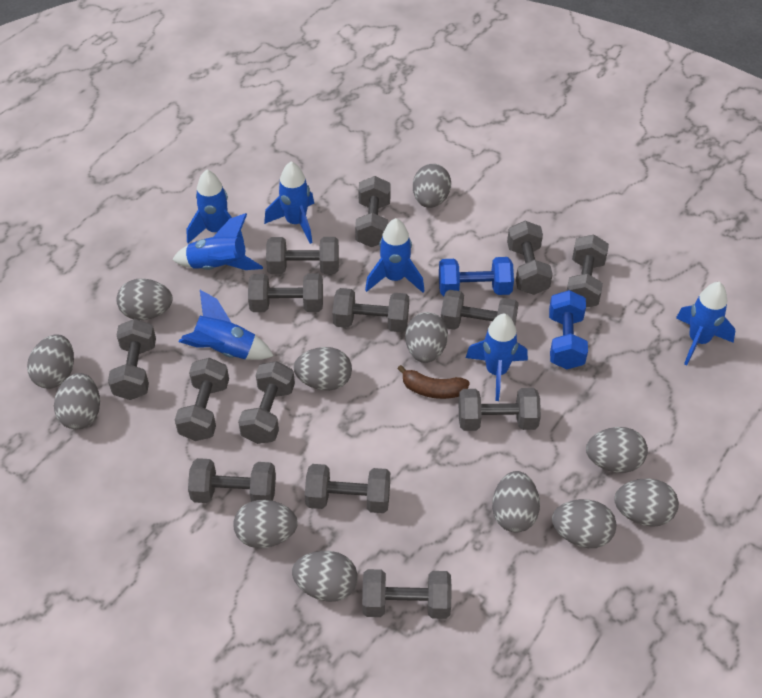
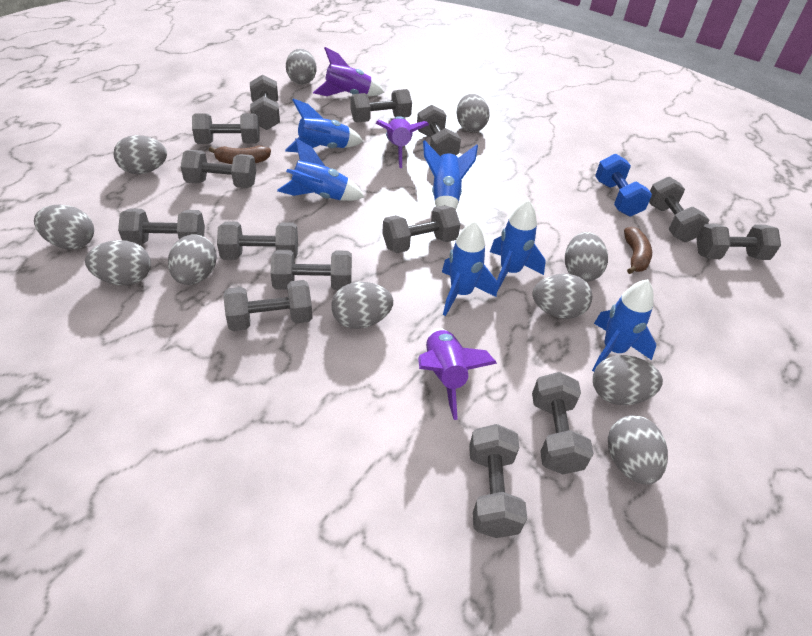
blue dumbbell: [439,257,514,296] [549,290,588,369] = 2 -> [595,154,652,216] = 1
blue rocket: [172,213,263,270] [179,290,274,360] [187,170,244,243] [264,161,314,244] [365,218,425,293] [466,314,528,401] [676,282,735,365] = 7 -> [277,138,364,201] [285,99,363,152] [423,140,478,209] [442,221,497,316] [490,199,546,292] [592,279,656,372] = 6
brown banana: [397,365,470,399] = 1 -> [209,145,271,164] [624,227,652,274] = 2
grey egg: [27,334,74,389] [54,373,100,429] [116,278,172,320] [233,500,298,548] [292,551,358,602] [293,347,352,391] [405,312,448,363] [413,164,451,208] [492,471,540,533] [552,499,616,548] [586,427,648,473] [614,479,679,527] = 12 -> [34,205,94,249] [85,240,151,285] [114,135,167,174] [168,234,217,285] [286,49,317,85] [331,282,393,329] [456,94,490,132] [532,274,592,319] [565,232,608,282] [593,355,663,405] [608,415,668,484] = 11
purple rocket: none = 0 -> [313,47,384,96] [376,116,429,168] [418,328,497,420] = 3

